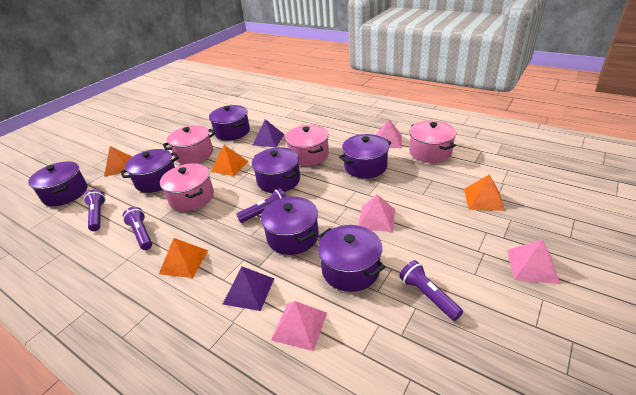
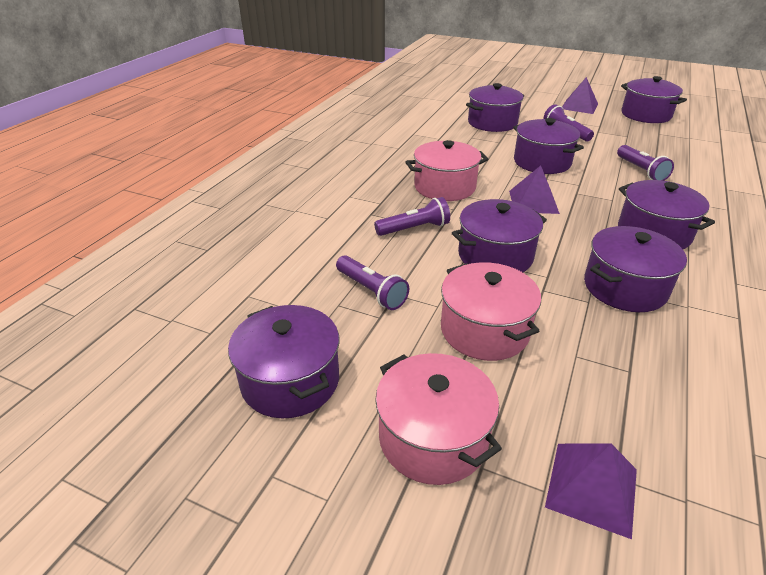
orange pyramid: [104,146,132,177] [159,238,208,278] [211,145,248,176] [464,174,505,211] = 4 -> none = 0
pink pot: [160,163,214,211] [163,125,215,164] [285,125,329,166] [409,121,457,163] = 4 -> [375,353,502,485] [405,140,488,201] [441,262,541,361] = 3
pink pyramid: [271,301,327,351] [358,194,395,232] [375,120,402,148] [507,239,560,284] = 4 -> none = 0
purple pyramid: [223,266,274,311] [253,119,285,147] = 2 -> [509,165,560,214] [545,444,637,539] [562,77,598,114] = 3

